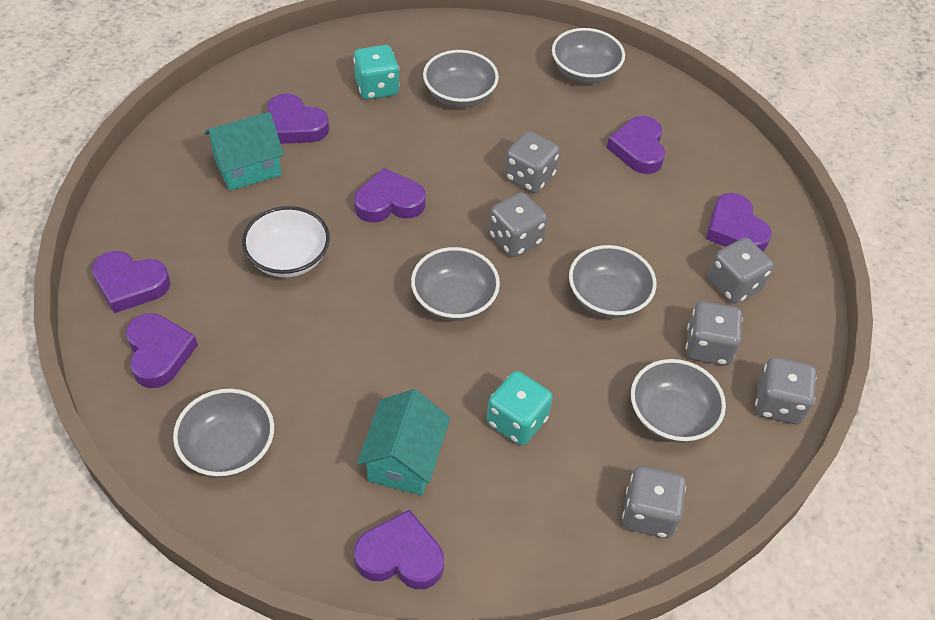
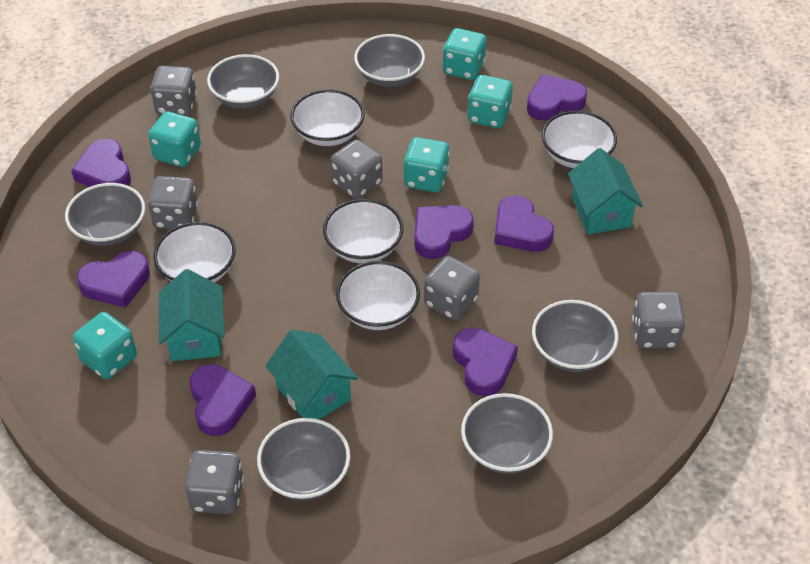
turquoise dice: [353,45,400,100] [487,371,553,445] = 2 -> [73,312,137,379] [148,111,201,167] [403,137,450,192] [442,28,486,80] [467,75,513,128] = 5
turquoise house: [204,112,284,191] [357,389,450,495] = 2 -> [159,269,225,361] [265,330,358,419] [568,148,643,235] = 3
white bowl: [242,206,330,278] = 1 -> [154,222,236,282] [290,89,364,146] [323,199,403,263] [336,261,420,330] [542,111,617,168] = 5

